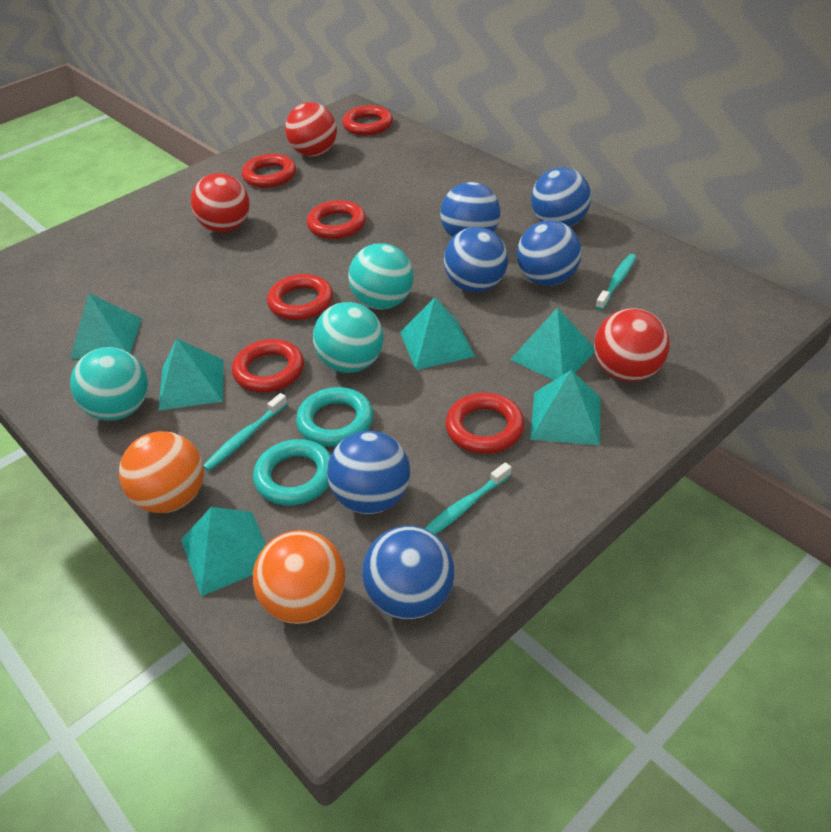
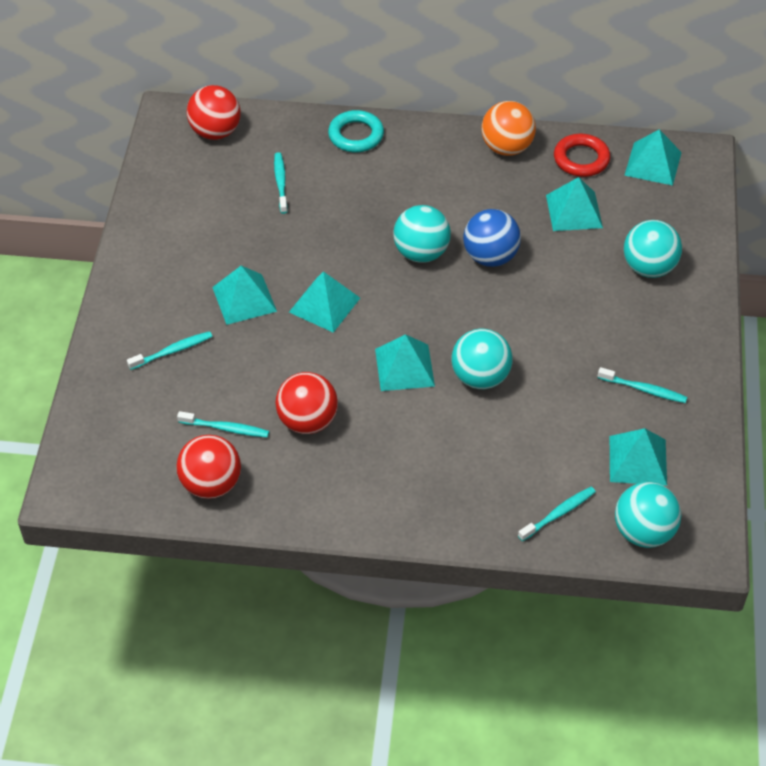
blue ball: [327,431,410,514] [362,526,454,619] [440,182,500,238] [444,227,508,292] [517,220,582,286] [531,167,591,227] = 6 -> [463,209,521,267] = 1
orange ball: [119,431,204,513] [253,530,345,624] = 2 -> [482,101,536,156] = 1
red ring: [232,339,304,393] [242,154,296,188] [267,274,333,320] [307,200,366,239] [342,105,393,136] [445,393,524,454] = 6 -> [554,134,610,177] = 1
turquoise ball: [70,347,148,421] [313,302,384,373] [348,243,414,309] = 3 -> [393,205,451,263] [451,329,513,389] [615,482,681,548] [624,220,682,278] = 4
turquoise ring: [253,439,331,506] [296,387,373,447] = 2 -> [328,110,384,152] = 1
turquoise toothbrush: [203,393,288,471] [424,462,511,535] [596,254,636,310] = 3 -> [127,331,212,370] [177,411,269,438] [274,152,288,214] [518,487,596,541] [598,367,687,403] = 5

